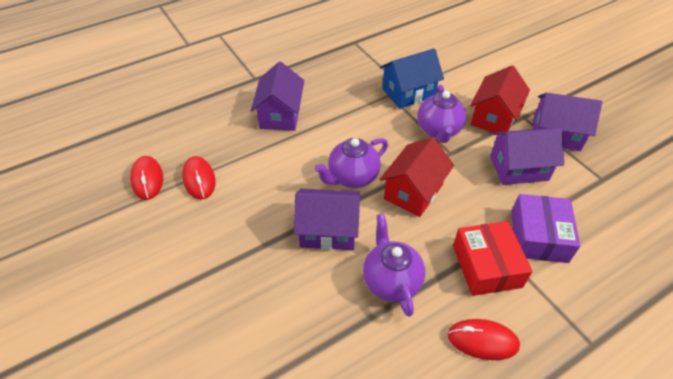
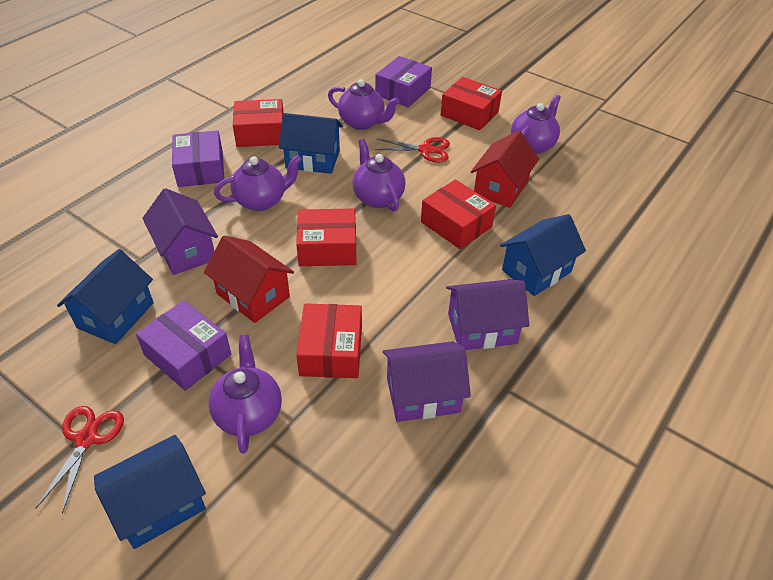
blue house: [380,48,444,109] = 1 -> [57,249,154,344] [94,435,206,549] [279,113,343,174] [500,214,586,296] = 4
purple box: [511,194,580,263] = 1 -> [136,300,231,391] [172,130,224,187] [375,56,432,107] = 3
purple house: [251,61,304,131] [294,189,360,250] [490,128,564,185] [533,93,602,151] = 4 -> [143,188,218,275] [383,341,471,422] [446,279,529,350] = 3
purple teapot: [314,138,388,188] [363,214,425,317] [417,85,466,143] = 3 -> [209,335,282,454] [214,155,302,211] [328,79,400,130] [352,139,406,212] [511,94,561,154] = 5
red box: [453,221,533,296] = 1 -> [233,99,284,147] [296,209,356,266] [296,303,362,378] [421,179,496,249] [441,77,502,130] = 5
red mouse: [130,156,163,200] [182,156,216,200] [448,319,520,360] = 3 -> none = 0
red scissors: none = 0 -> [36,406,124,514] [375,137,450,163] = 2

